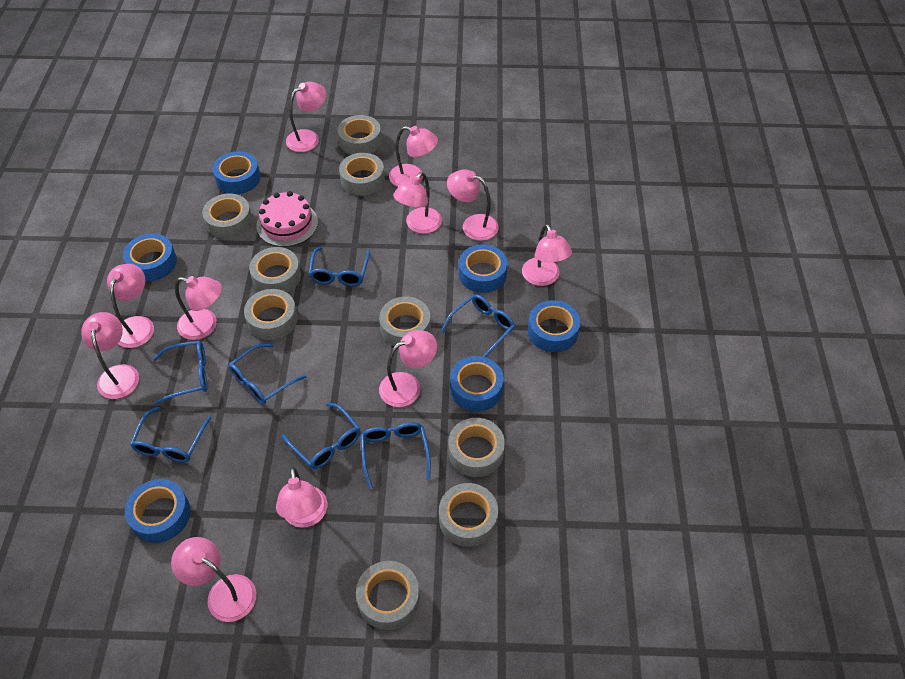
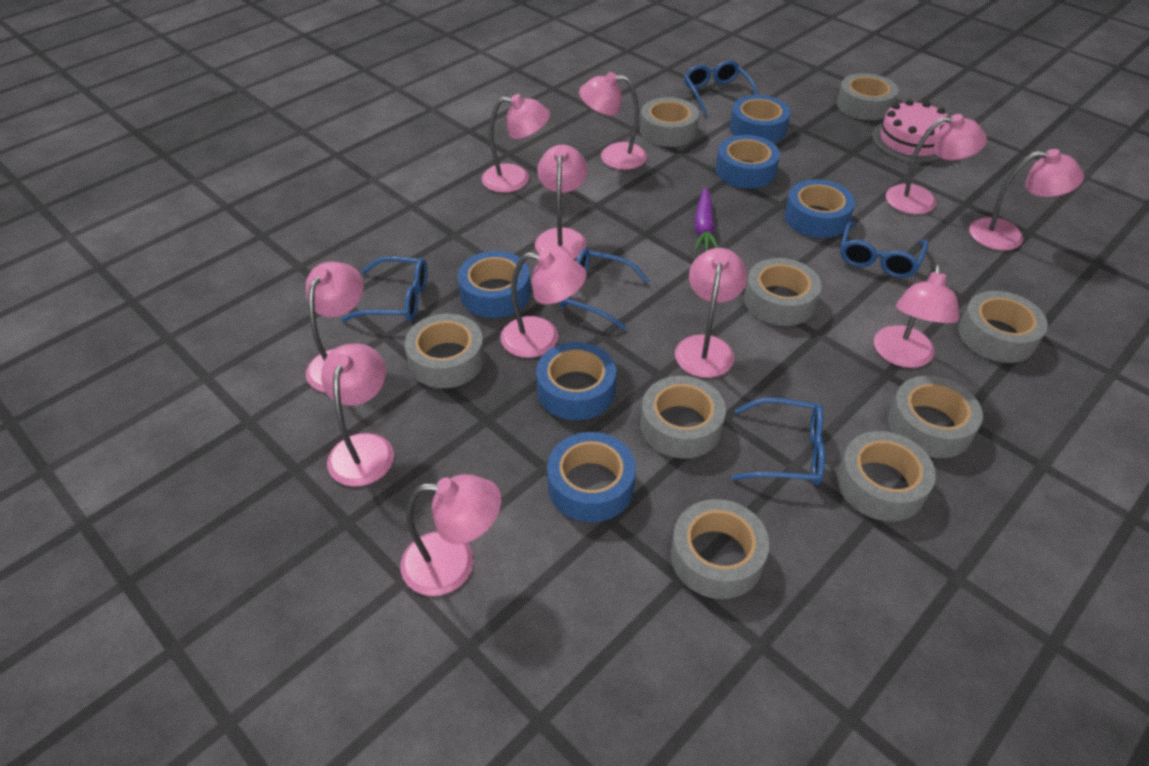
blue glasses: [130,407,211,463] [153,341,208,405] [229,344,306,404] [282,403,361,469] [309,247,370,286] [361,422,431,489] [441,294,515,357] = 7 -> [341,256,428,322] [558,248,649,330] [684,60,758,115] [731,397,825,485] [840,221,929,278] = 5
purple carrot: none = 0 -> [694,188,719,251] = 1

